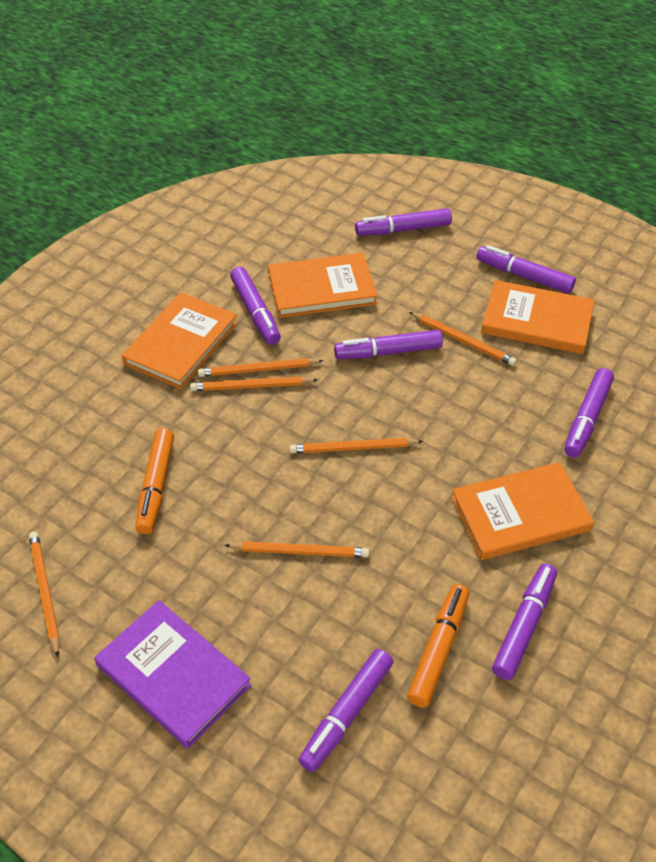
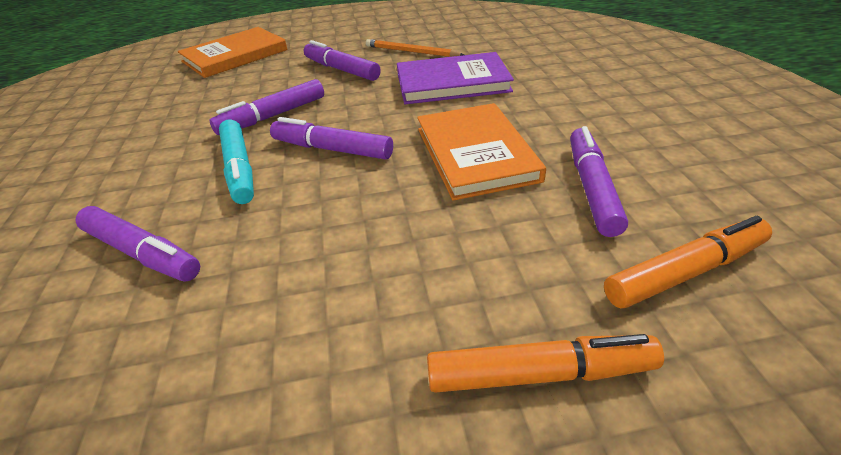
orange book: [122,292,238,389] [268,253,378,318] [451,462,594,560] [481,280,595,354] = 4 -> [178,27,288,78] [417,103,546,201] = 2
orange pencil: [29,531,59,657] [190,377,318,391] [198,358,324,377] [224,541,369,557] [289,438,423,453] [409,312,517,366] = 6 -> [366,39,464,57] = 1
purple marker: [230,267,281,345] [298,649,393,772] [334,330,443,359] [355,208,452,236] [476,245,576,293] [492,563,557,680] [564,368,614,458] = 7 -> [75,206,200,282] [209,79,324,135] [270,117,393,159] [304,40,381,81] [570,126,628,237] = 5
turquoise marker: none = 0 -> [219,119,254,204] = 1

